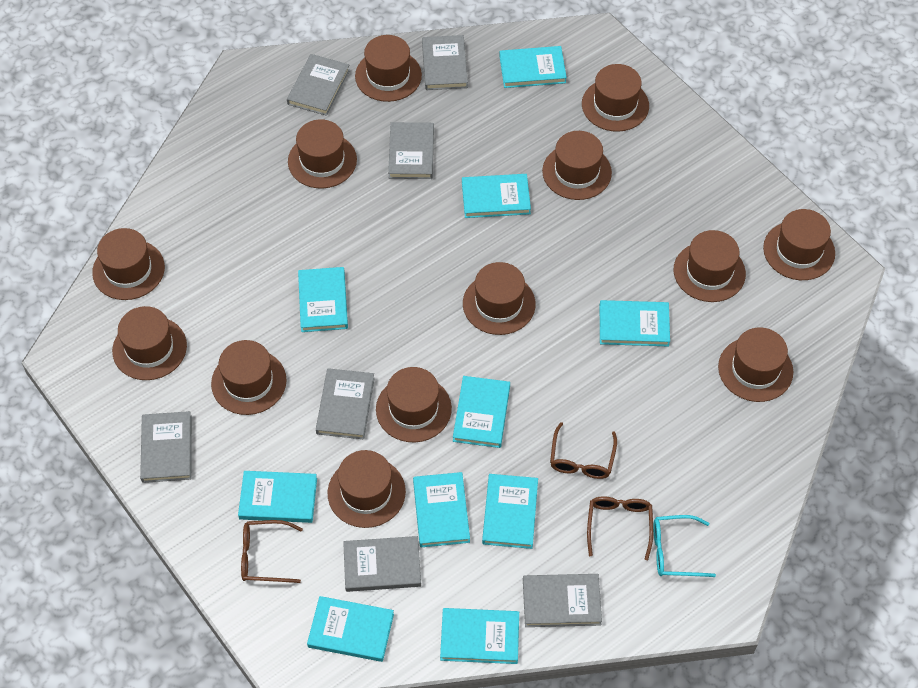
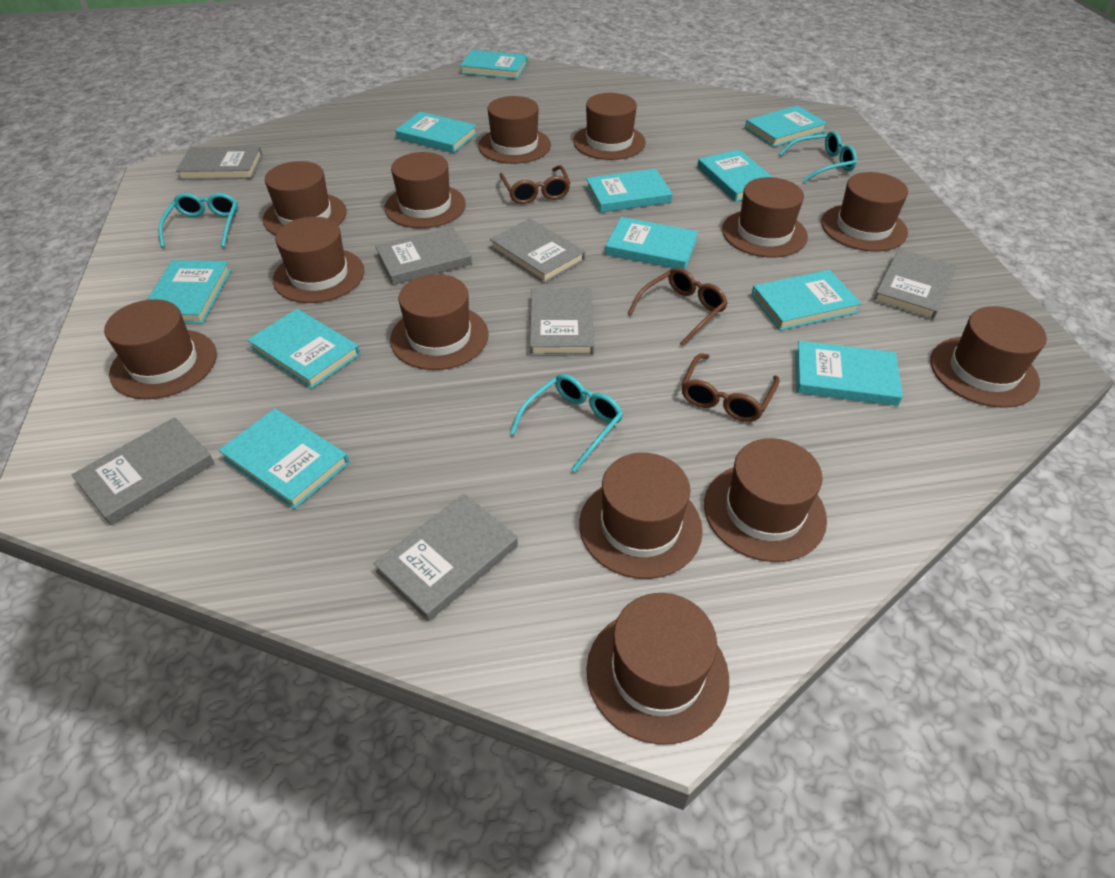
turquoise book: [238,471,317,523] [298,267,348,332] [307,596,394,662] [413,472,470,547] [440,608,519,664] [453,376,510,448] [462,174,531,218] [482,474,538,549] [499,46,567,88] [600,300,670,346] = 10 -> [147,260,231,324] [218,408,349,509] [247,309,360,389] [395,111,477,153] [460,50,528,79] [586,169,673,213] [605,217,698,269] [697,149,774,202] [745,105,827,147] [751,270,862,330] [795,341,903,406] = 11
turquoise glasses: [653,515,716,577] = 1 -> [158,193,238,248] [510,374,623,472] [779,131,857,182] = 3

